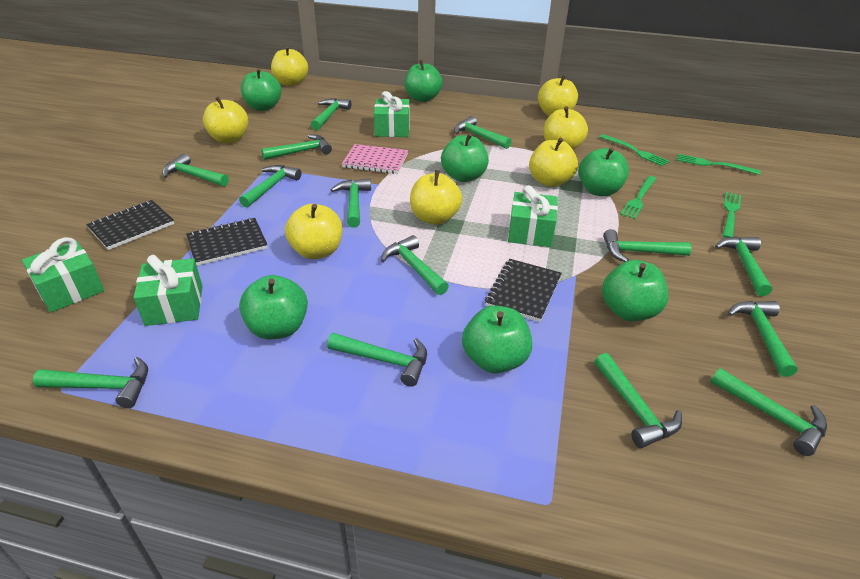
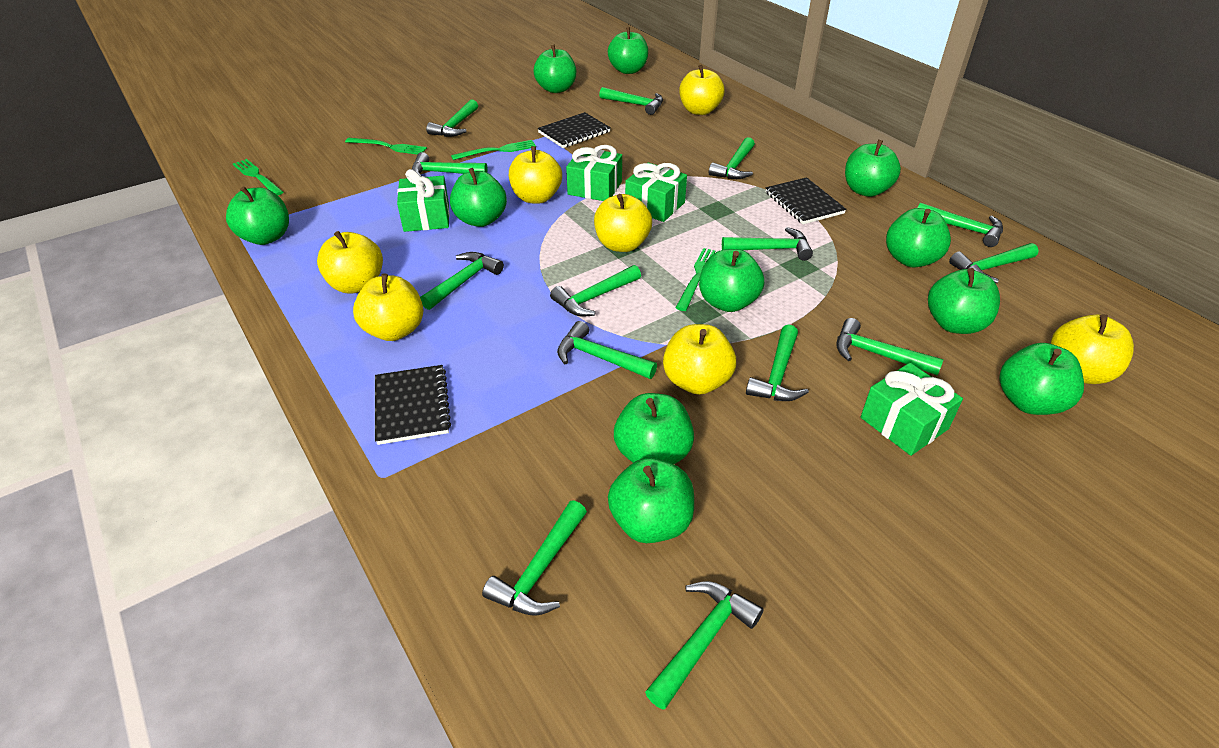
green apple: [239,275,308,339] [241,68,281,111] [404,60,443,102] [441,133,489,182] [462,305,532,373] [578,147,629,196] [602,260,668,321] = 7 -> [226,186,289,245] [450,168,507,227] [533,45,576,93] [608,27,648,74] [608,458,694,543] [614,393,694,464] [699,249,764,312] [845,140,901,197] [886,208,951,268] [928,268,1000,334] [999,343,1084,415] = 11
pink notebook: [342,144,408,174] = 1 -> none = 0

